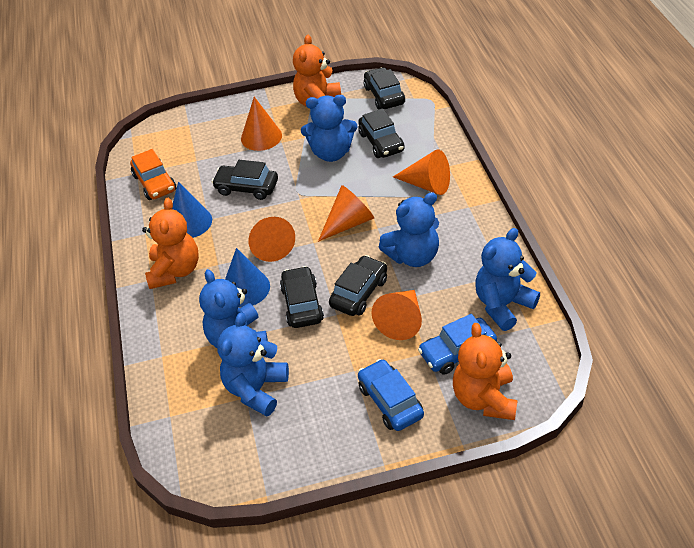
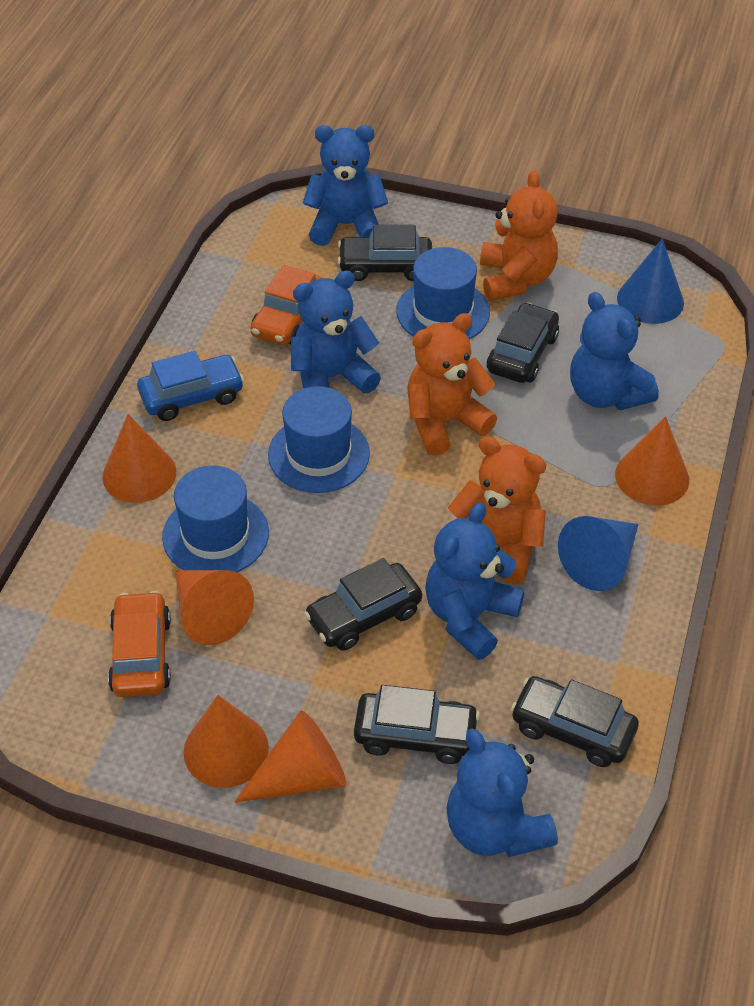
blue car: [358,359,424,431] [418,314,497,375] = 2 -> [137,351,244,421] = 1
blue hat: none = 0 -> [162,465,269,572] [268,386,370,493] [396,247,490,339] = 3
orange car: [130,149,176,200] = 1 -> [108,591,171,697] [250,265,322,345] = 2

